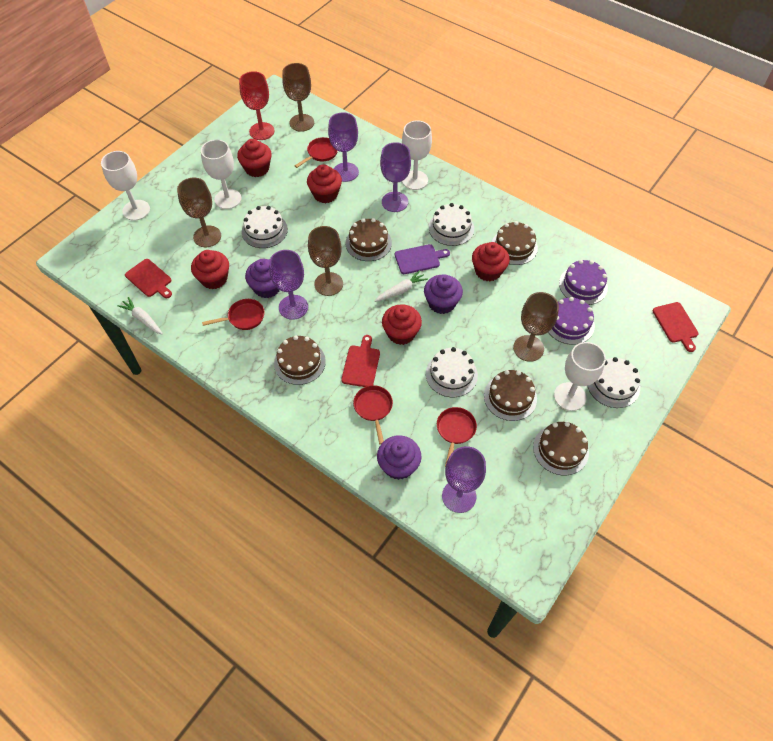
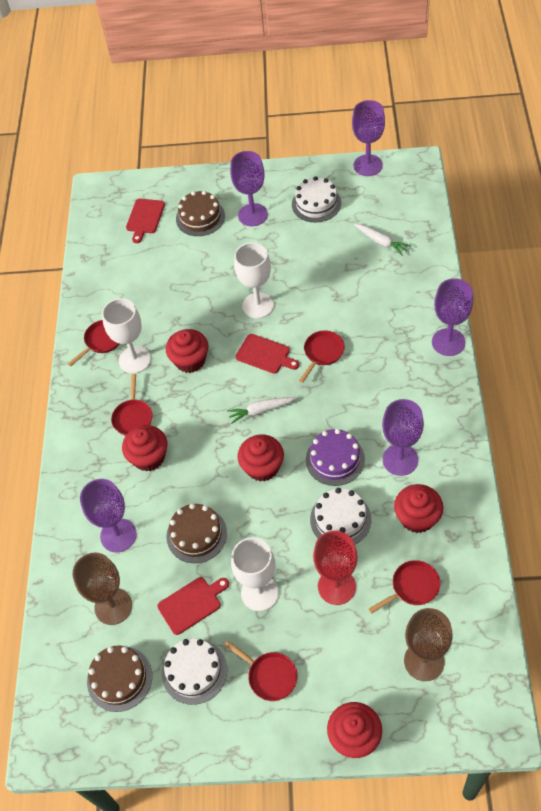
brown cake: [274,335,326,385] [346,218,392,261] [484,370,537,421] [492,221,538,265] [533,422,589,475] = 5 -> [87,646,152,712] [166,503,227,563] [176,191,225,236] = 3
brown goblet: [177,178,221,247] [282,63,314,132] [308,226,343,296] [513,292,559,362] = 4 -> [73,552,132,625] [404,608,453,681] = 2
purple cake: [548,297,595,345] [559,260,608,305] = 2 -> [306,429,365,486] = 1
purple cupcake: [245,259,280,298] [377,435,422,480] [424,274,463,314] = 3 -> none = 0
purple cutting board: [395,244,450,274] = 1 -> none = 0
purple goblet: [269,250,308,320] [328,112,359,182] [380,142,411,212] [442,446,486,513] = 4 -> [80,479,137,552] [230,151,268,226] [352,100,385,176] [382,399,424,476] [432,278,473,356] = 5
red pan: [202,299,264,330] [295,137,338,168] [353,385,393,444] [437,407,477,467] = 4 -> [68,320,119,367] [111,374,153,436] [224,641,297,701] [299,330,345,383] [368,560,440,614] = 5
white cake: [242,206,288,248] [426,347,478,397] [429,203,474,246] [588,357,640,408] = 4 -> [162,638,227,705] [292,176,341,223] [310,488,371,544] = 3
white goblet: [101,151,150,221] [201,140,241,209] [402,120,432,190] [554,342,606,411] = 4 -> [102,298,151,374] [231,537,279,611] [234,242,274,319] = 3

